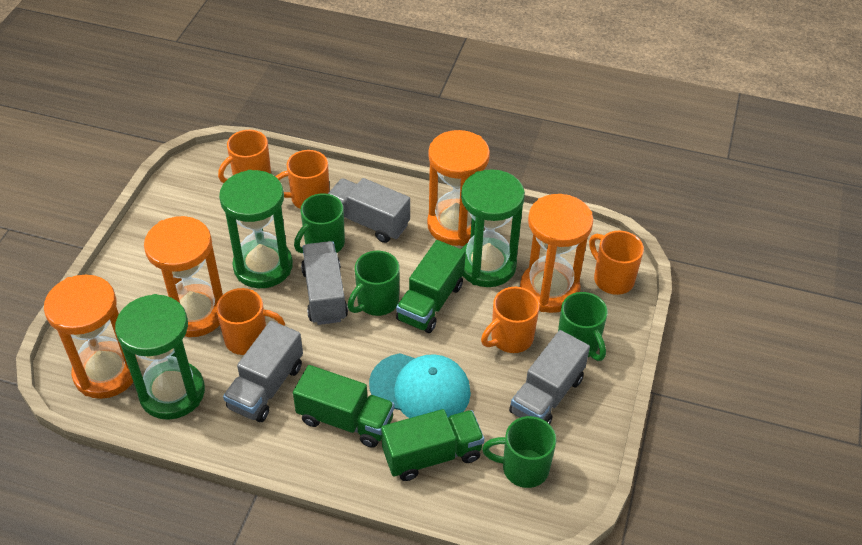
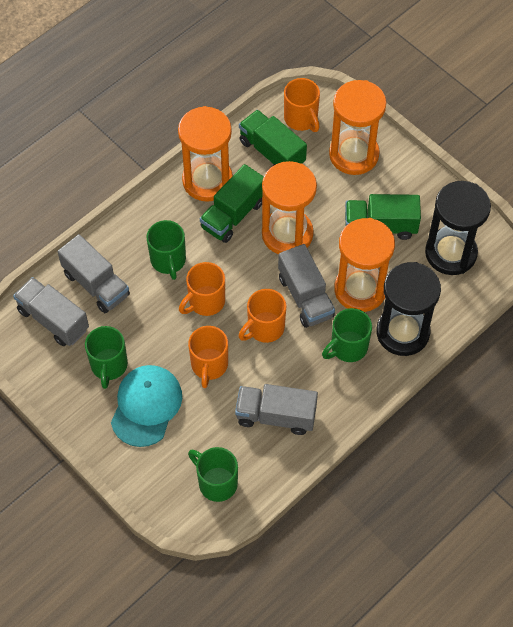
black hourglass: none = 0 -> [376,262,441,356] [425,181,491,275] = 2
green hourglass: [115,294,205,420] [219,170,293,288] [461,169,525,287] = 3 -> none = 0
orange mug: [216,288,285,355] [218,130,271,183] [276,150,330,209] [481,287,539,353] [589,230,644,295] = 5 -> [179,262,225,316] [188,326,228,388] [239,289,287,343] [284,78,320,132] = 4

